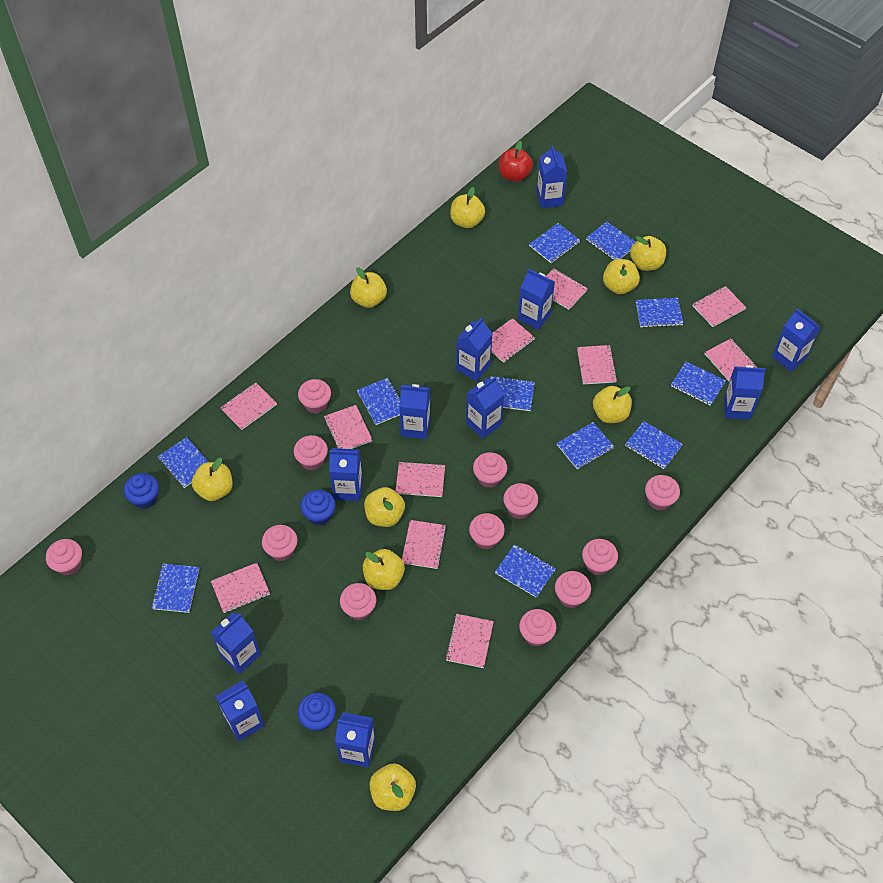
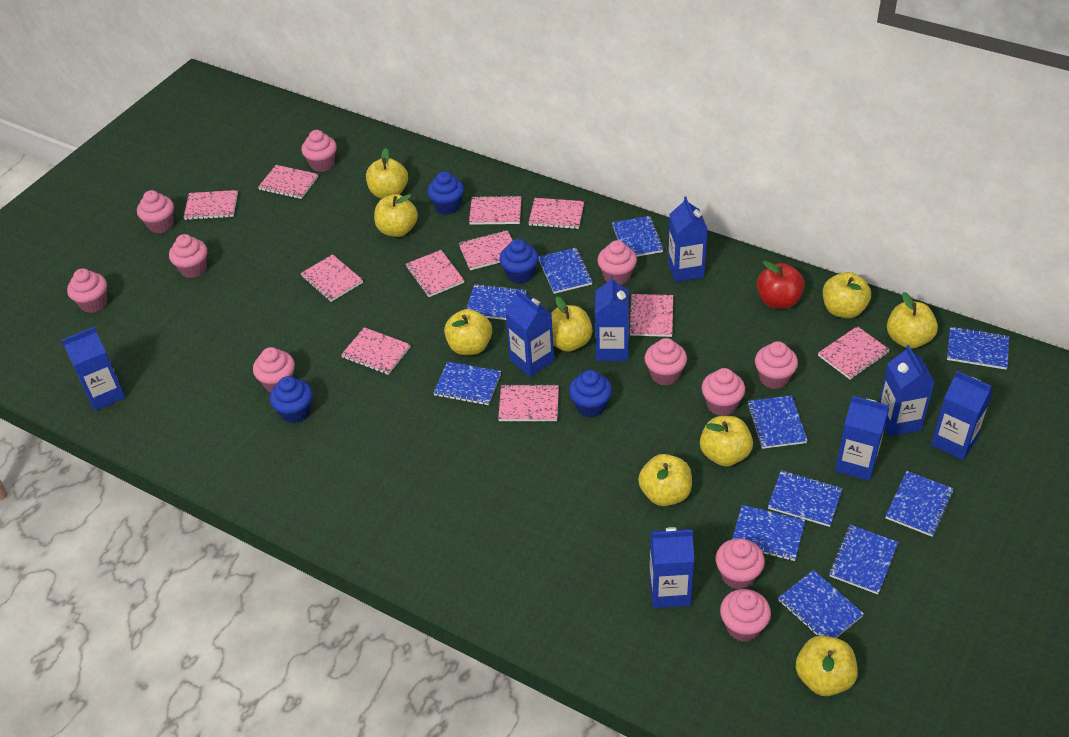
blue carton: [211,612,261,674] [215,680,264,742] [329,448,363,501] [335,712,376,768] [399,384,430,439] [457,318,493,381] [466,377,504,439] [518,269,555,330] [536,145,567,208] [724,365,766,420] [772,308,820,372] = 11 -> [61,327,125,411] [505,289,554,377] [595,275,629,361] [649,527,694,608] [668,197,708,282] [835,396,889,481] [879,345,935,436] [931,371,994,460] = 8
blue cupcake: [124,473,159,509] [297,693,336,731] [300,490,336,526] = 3 -> [270,376,312,423] [427,171,464,215] [500,239,538,284] [569,370,612,417] = 4
pink cupcake: [46,539,82,575] [262,525,297,561] [294,435,328,470] [298,379,331,414] [340,583,376,620] [469,513,505,550] [473,452,507,488] [503,483,538,519] [519,609,556,647] [555,571,591,608] [582,539,618,575] [645,475,680,511] = 12 -> [67,268,107,313] [137,190,174,233] [169,234,207,278] [253,347,295,392] [301,130,337,172] [597,240,637,285] [645,338,687,386] [702,368,745,416] [716,538,765,589] [720,589,771,642] [755,341,798,389] = 11

